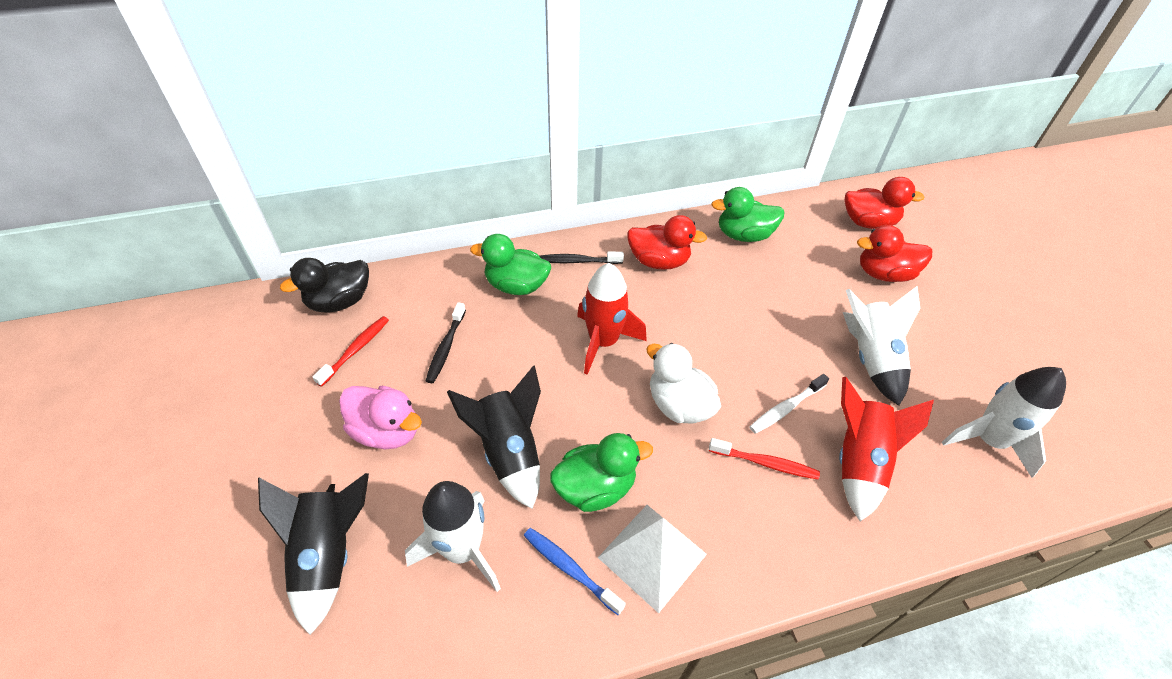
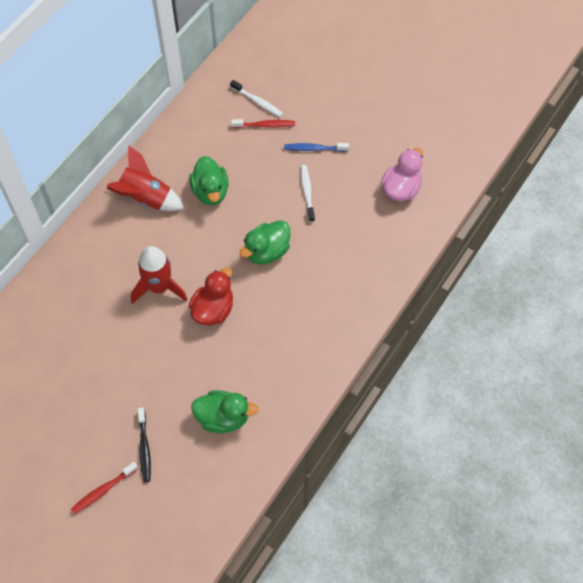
black duck: [280,258,369,313] = 1 -> none = 0
black rocket: [258,473,369,635] [447,365,541,509] = 2 -> none = 0
black toothbrush: [426,302,466,383] [540,252,624,264] = 2 -> [138,408,151,482] = 1
red duck: [627,215,707,270] [844,177,924,229] [857,225,932,282] = 3 -> [189,267,233,325] = 1
white duck: [646,343,721,424] = 1 -> none = 0
white pyramid: [598,505,707,613] = 1 -> none = 0
white rocket: [405,481,501,592] [843,286,920,406] [942,367,1066,478] = 3 -> none = 0
white toothbrush: [750,374,829,434] = 1 -> [230,80,283,117] [301,165,315,222] = 2

